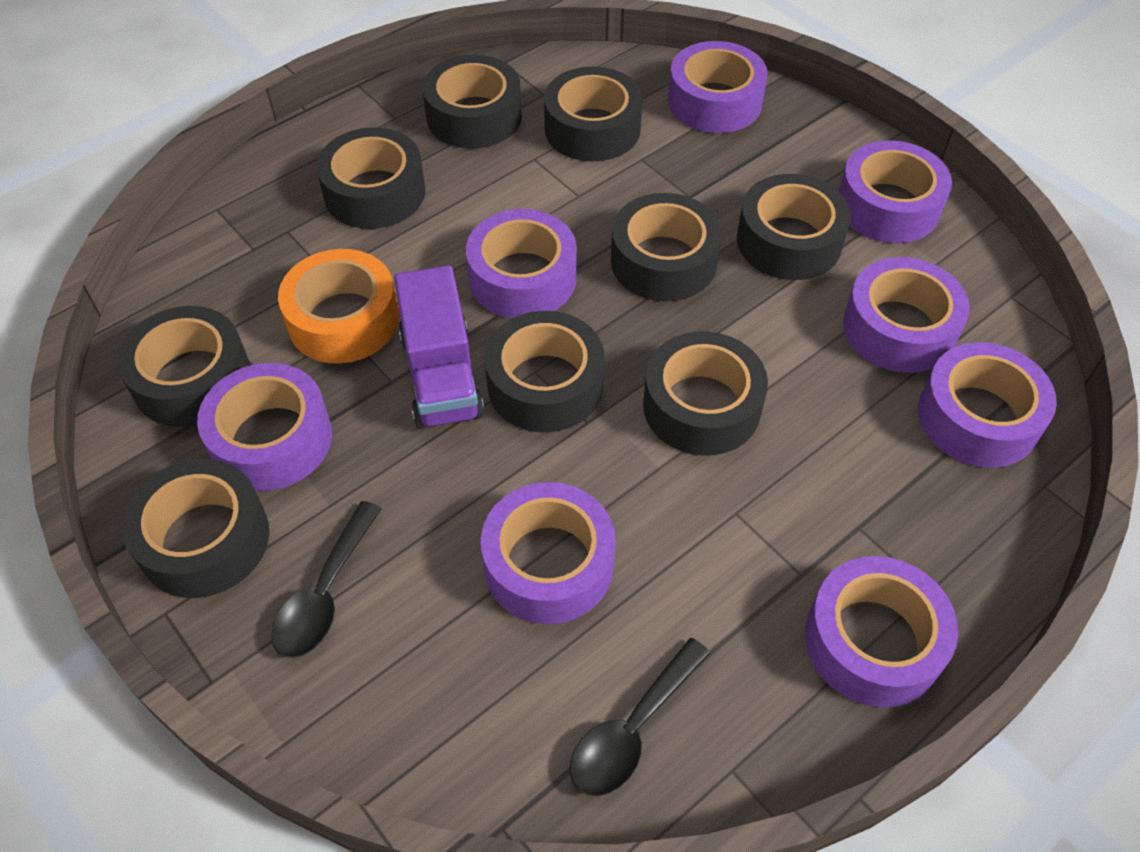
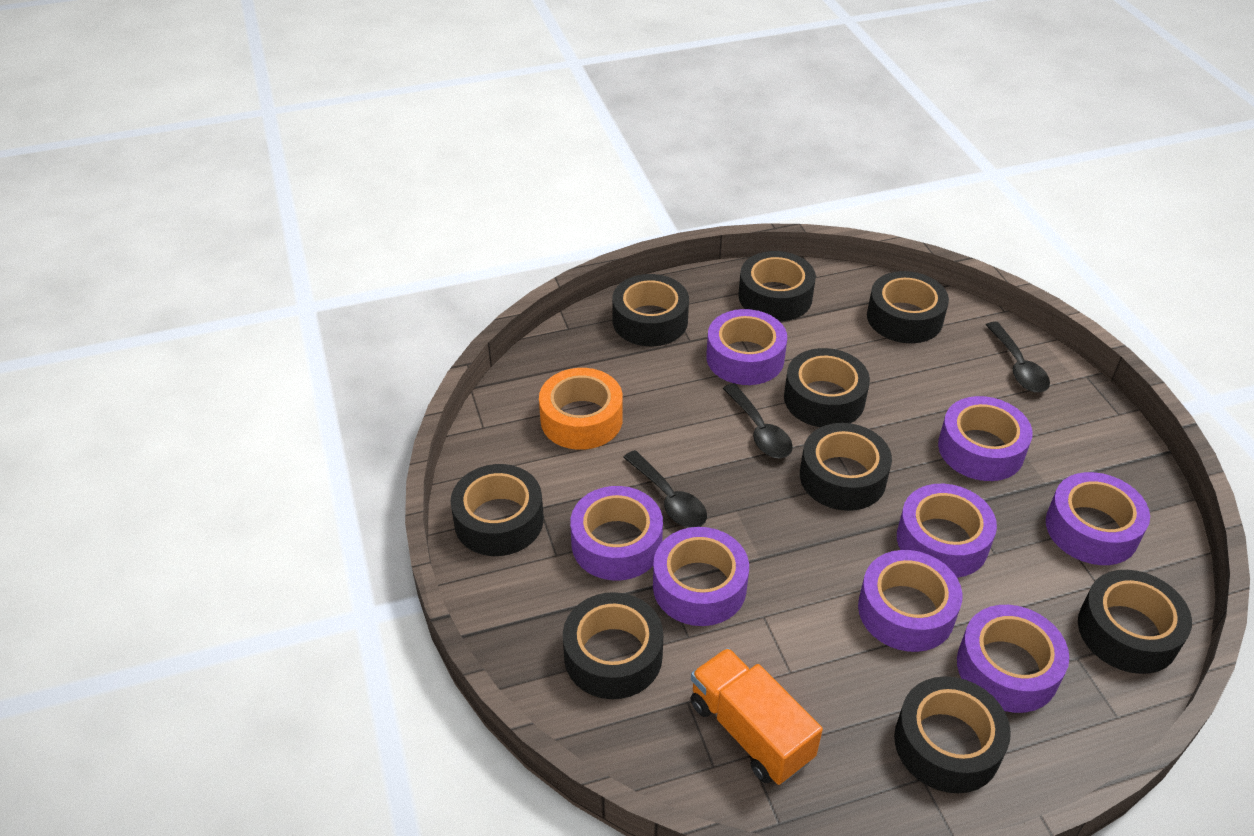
black spoon: [271,501,381,658] [570,638,711,796] = 2 -> [623,450,707,528] [723,383,793,458] [986,322,1050,392] = 3
orange truck: none = 0 -> [690,648,823,785] = 1
purple truck: [394,265,484,429] = 1 -> none = 0

